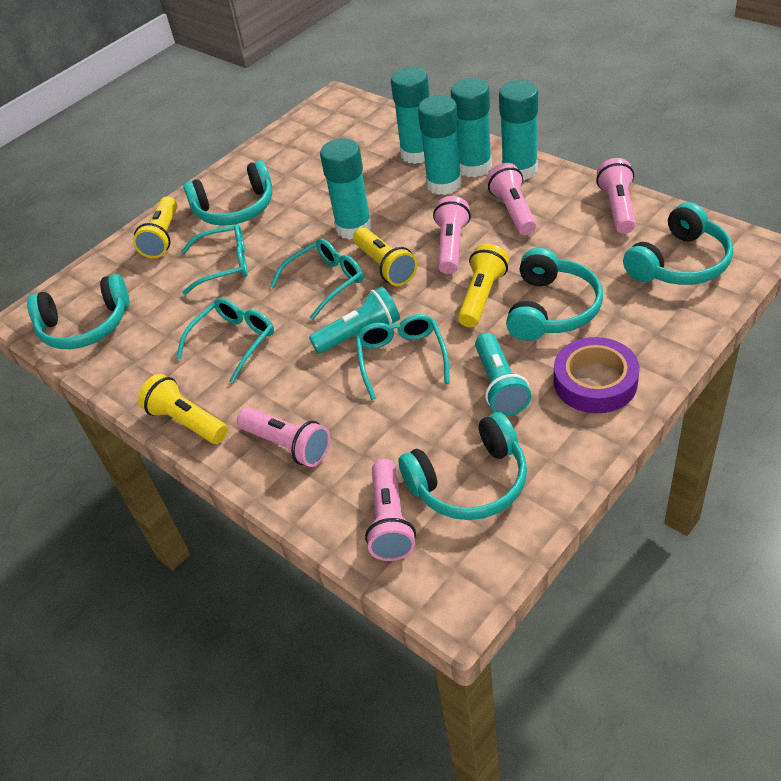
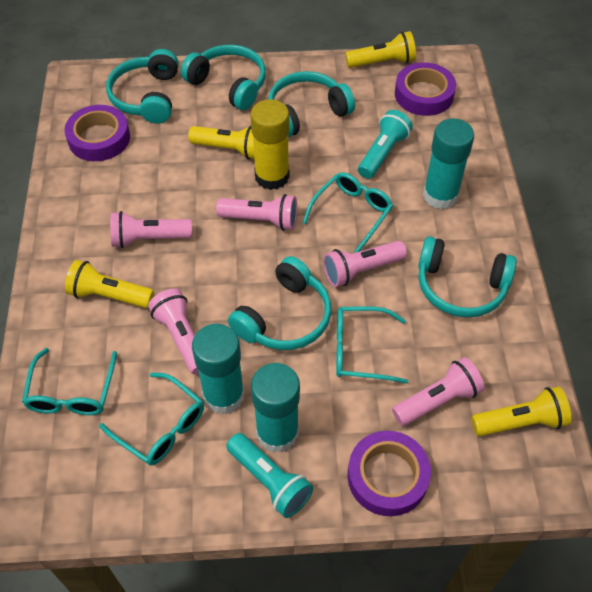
purple tape: [554,337,640,413] = 1 -> [64,105,130,161] [348,431,431,516] [395,62,456,116] = 3
turquoise glue stick: [320,138,372,240] [391,67,429,164] [418,95,462,195] [451,78,492,177] [499,80,538,180] = 5 -> [192,324,245,414] [251,363,300,453] [423,118,474,209] = 3
yellow glue stick: none = 0 -> [250,99,290,190] = 1

